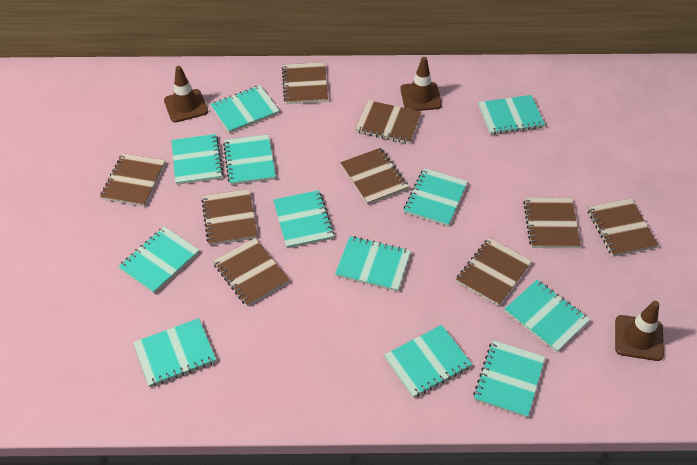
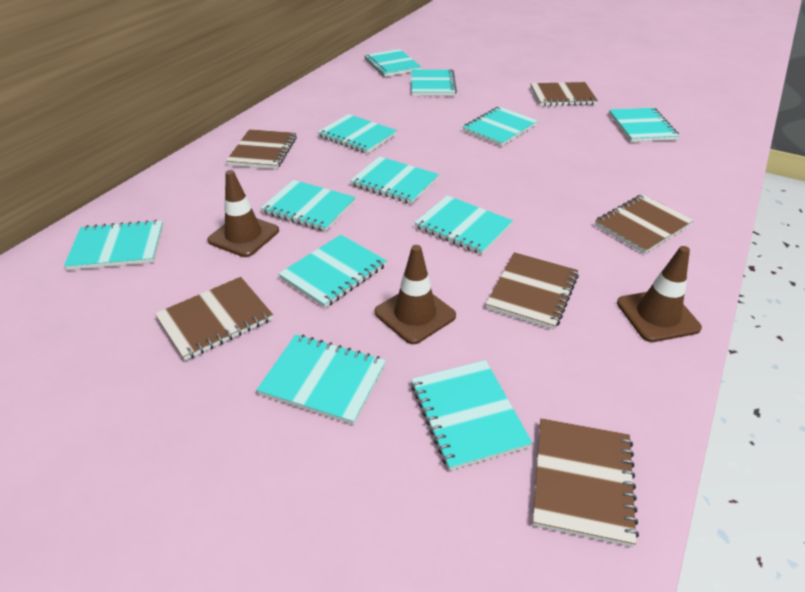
brown notebook: [100,153,165,207] [201,189,257,246] [213,238,290,306] [282,62,328,104] [340,148,409,205] [355,100,421,144] [456,238,532,306] [523,197,581,248] [587,198,659,257] = 9 -> [155,277,273,361] [226,129,297,169] [486,252,579,330] [531,82,598,106] [533,418,639,547] [595,194,694,254] = 6

